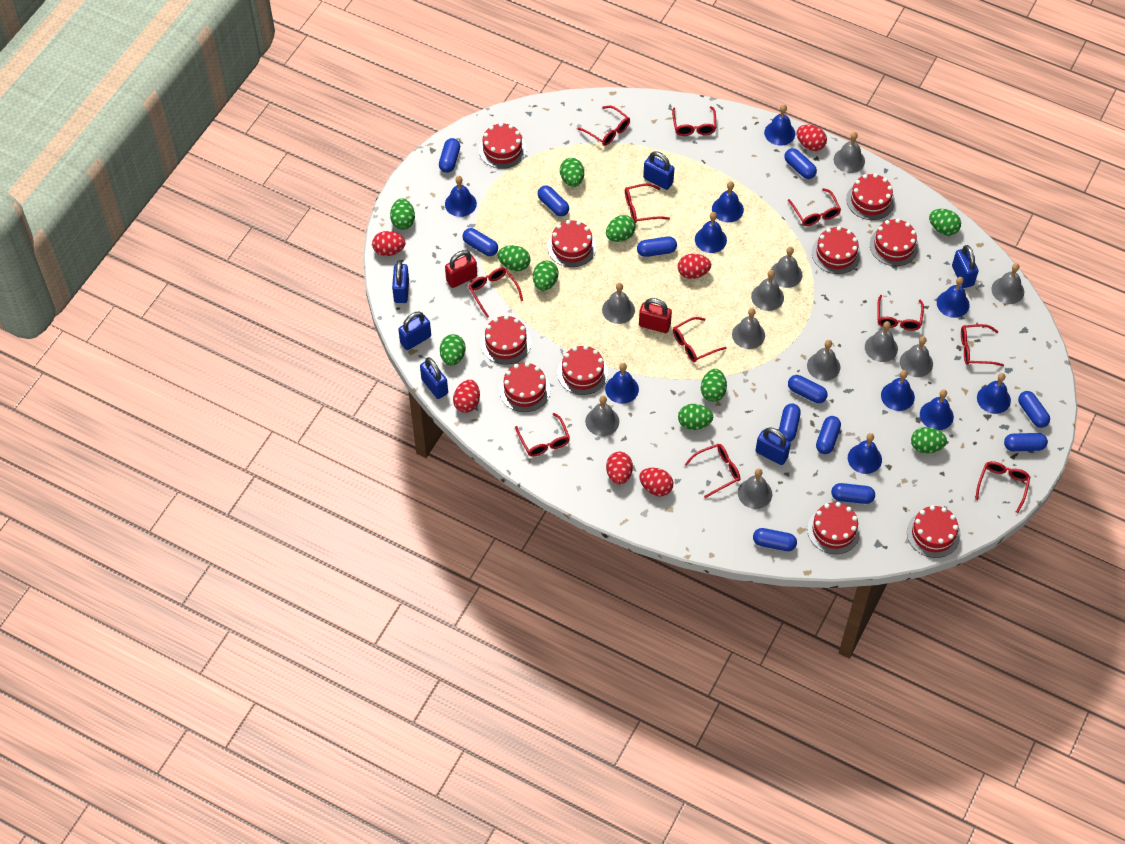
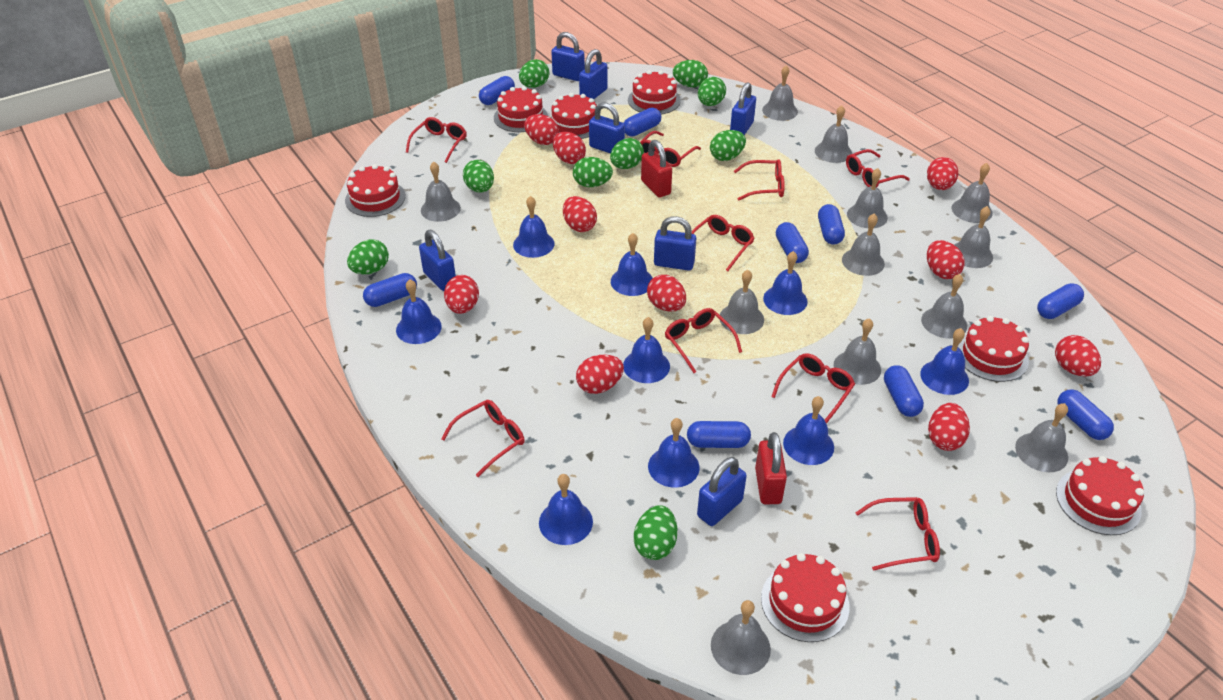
blue bell: [445,176,477,217] [605,363,639,404] [695,212,727,253] [712,181,744,222] [764,104,795,146] [848,433,882,474] [881,370,915,411] [920,389,954,430] [937,277,970,318] [977,373,1011,414] = 10 -> [396,279,442,344] [513,196,555,258] [539,474,593,545] [611,233,653,296] [623,317,670,383] [648,418,699,488] [763,251,808,315] [783,396,834,465] [920,328,969,395] = 9
blue capsule: [439,138,460,173] [462,228,498,256] [538,185,569,217] [637,237,677,257] [753,528,797,551] [779,403,801,442] [784,148,817,179] [788,375,828,403] [816,416,841,454] [831,483,875,504] [1004,433,1048,451] [1018,391,1050,428] = 12 -> [363,273,417,307] [479,76,515,105] [624,108,661,136] [687,421,751,448] [776,222,809,263] [818,204,845,245] [884,365,924,417] [1037,283,1084,319] [1057,390,1114,440] = 9
blue padlock: [392,260,409,303] [398,311,431,350] [420,357,448,399] [643,151,674,190] [756,427,791,465] [952,245,978,288] = 6 -> [419,230,456,291] [551,32,585,81] [579,49,608,99] [589,102,625,153] [654,216,696,271] [697,457,747,526] [730,82,756,135] = 7
green egg: [390,198,415,230] [440,334,466,366] [498,245,531,271] [533,261,558,291] [560,158,584,187] [606,215,636,242] [678,404,713,430] [701,369,727,402] [911,427,947,453] [929,209,961,236] = 10 -> [347,239,389,274] [463,160,494,193] [519,59,549,88] [573,157,613,187] [610,138,644,169] [634,505,677,560] [673,60,708,88] [698,77,726,106] [710,130,746,161] = 9
grey bell: [585,396,619,436] [602,283,635,324] [732,308,765,349] [738,468,772,509] [751,270,784,311] [771,247,803,288] [807,340,841,381] [834,132,865,173] [865,321,898,362] [900,336,933,377] [992,263,1024,304] = 11 -> [421,162,461,222] [711,600,771,675] [720,270,764,334] [762,65,798,121] [815,106,852,163] [834,318,881,385] [842,213,885,276] [847,168,888,228] [921,274,967,339] [952,163,993,223] [954,206,993,268] [1015,403,1068,472] = 12
red cake: [479,123,526,169] [481,315,531,365] [499,362,551,412] [547,220,596,267] [557,345,608,395] [807,502,861,554] [812,226,861,274] [846,174,895,220] [870,219,919,266] [907,505,960,558] = 10 -> [345,164,406,217] [494,86,548,132] [550,93,597,139] [628,70,681,114] [761,553,850,642] [958,316,1029,382] [1056,456,1144,535] = 7
red egg: [372,231,406,256] [453,380,480,413] [606,452,633,485] [639,468,673,496] [678,254,711,279] [797,125,827,151] = 6 -> [444,275,479,314] [524,114,559,145] [553,132,586,164] [563,196,597,232] [576,355,624,394] [647,275,686,312] [927,157,958,190] [927,240,965,279] [928,403,970,451] [1055,335,1101,377] = 10
red glasses: [469,268,523,318] [515,413,570,457] [578,106,630,146] [625,183,670,223] [672,106,716,136] [673,317,727,362] [684,444,740,498] [788,188,841,226] [877,295,924,331] [961,324,1004,366] [975,461,1031,513] = 11 -> [406,117,467,163] [441,400,525,477] [640,131,701,167] [665,308,742,373] [691,215,754,271] [734,159,785,201] [771,353,855,424] [846,149,910,187] [855,497,940,571] = 9

